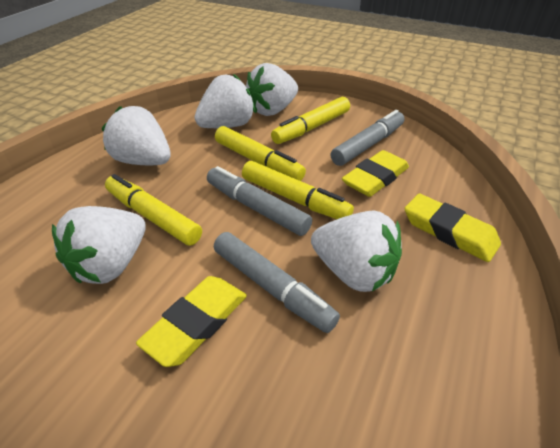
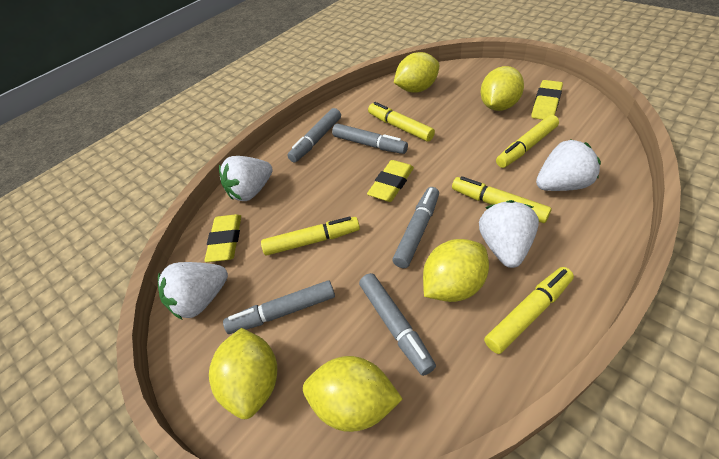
grey marker: [207,166,312,236] [214,232,340,333] [331,110,405,166] = 3 -> [223,280,335,334] [287,108,341,163] [332,124,408,154] [359,273,436,376] [392,187,439,268] = 5
white strawberry: [52,206,146,284] [102,106,171,165] [194,74,255,128] [246,63,298,116] [311,211,402,292] = 5 -> [158,262,228,320] [219,156,273,201] [479,200,539,268] [536,139,601,191] = 4
yellow lemon: none = 0 -> [209,328,277,419] [303,356,403,432] [394,52,439,93] [423,239,489,302] [481,66,524,111] = 5
yellow marker: [105,174,202,246] [215,126,306,181] [242,161,354,219] [271,97,350,144] = 4 -> [261,217,360,255] [368,102,435,141] [452,176,552,223] [484,267,574,354] [496,115,559,168] = 5

